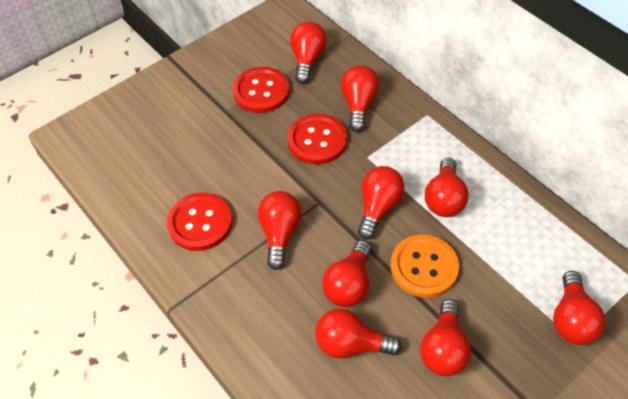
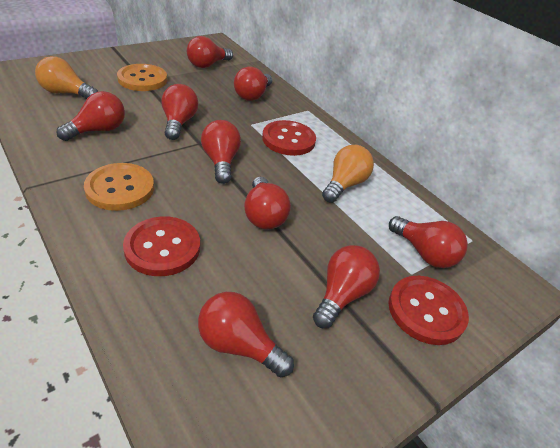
orange button: [390,235,459,298] = 1 -> [84,163,154,211] [117,64,167,91] = 2
orange light bulb: none = 0 -> [35,56,98,99] [322,145,374,203] = 2

